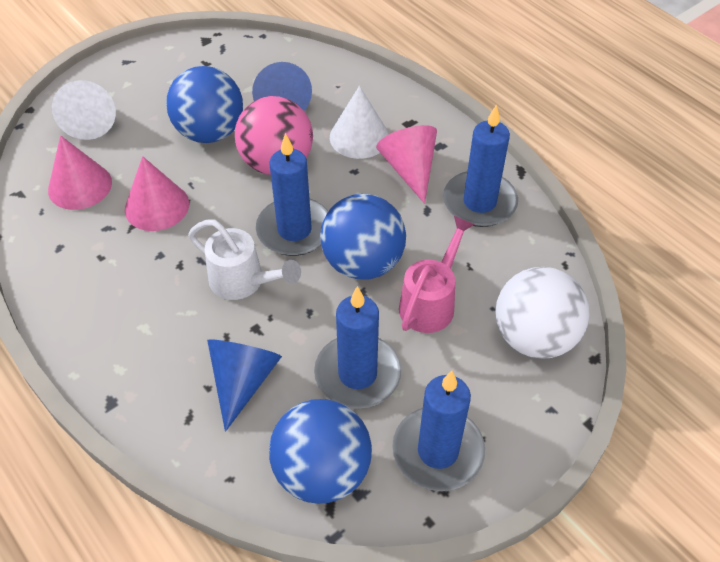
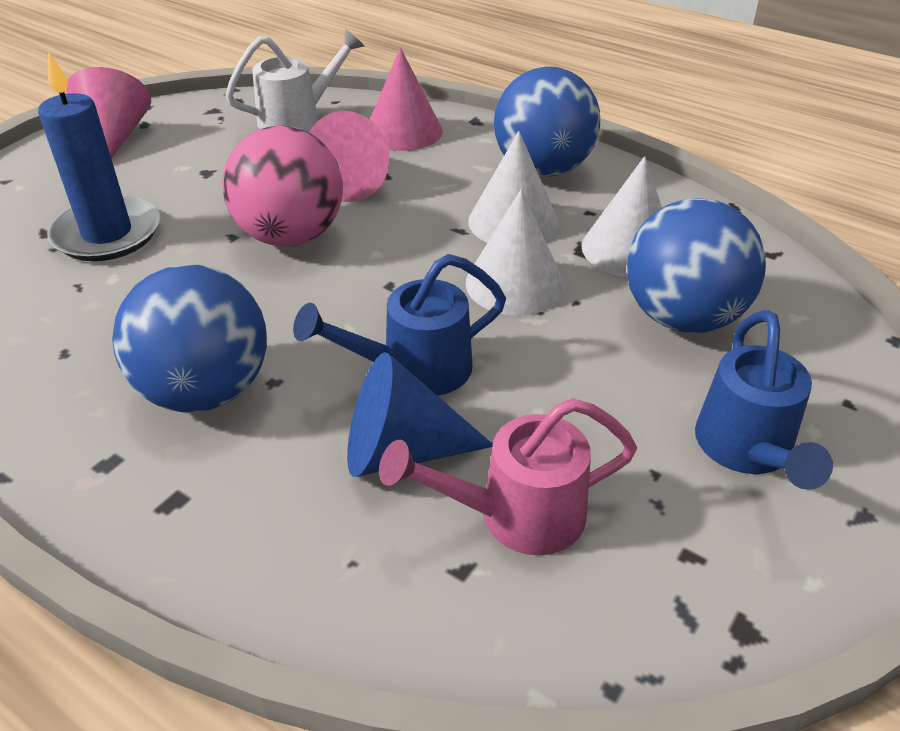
blue candle: [256,133,328,256] [314,286,401,409] [392,371,485,491] [443,104,518,227] = 4 -> [38,52,160,261] = 1
blue cone: [207,339,282,432] [252,62,312,111] = 2 -> [347,352,493,477] = 1
blue watering can: none = 0 -> [293,254,506,396] [695,310,833,490] = 2
white ball: [495,267,590,359] = 1 -> none = 0
white cone: [52,80,116,140] [330,86,389,159] = 2 -> [466,189,565,316] [468,131,559,243] [581,156,662,277] = 3

